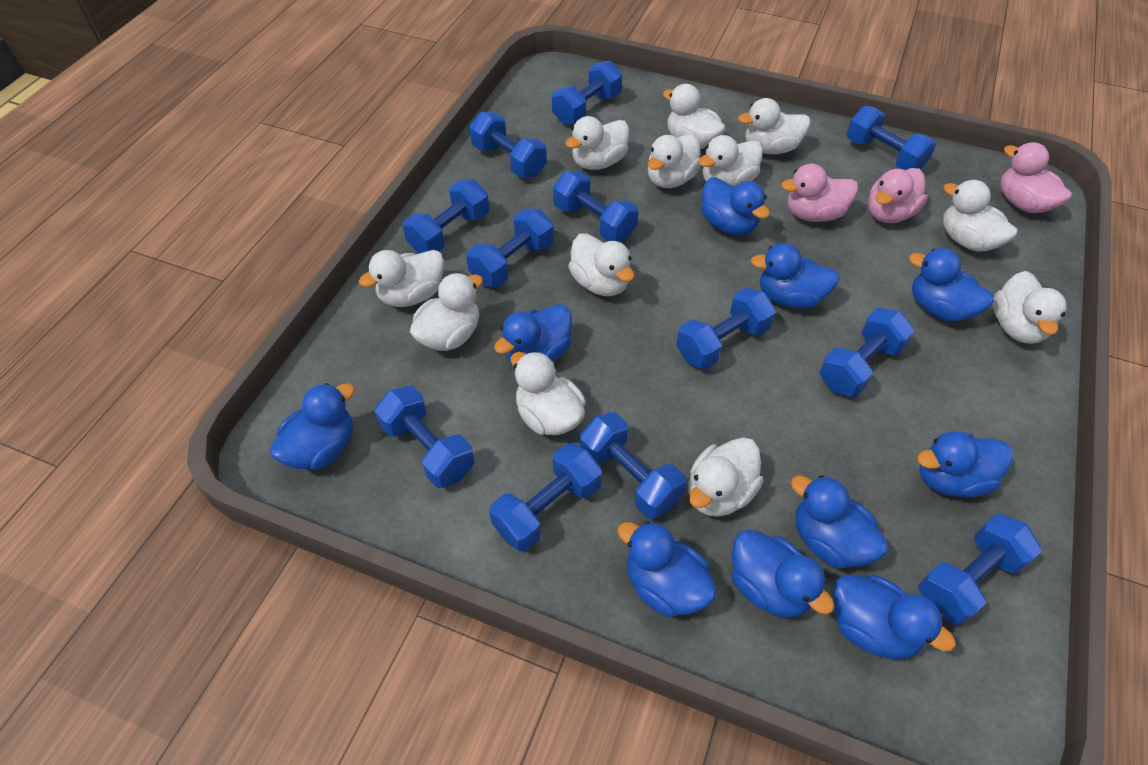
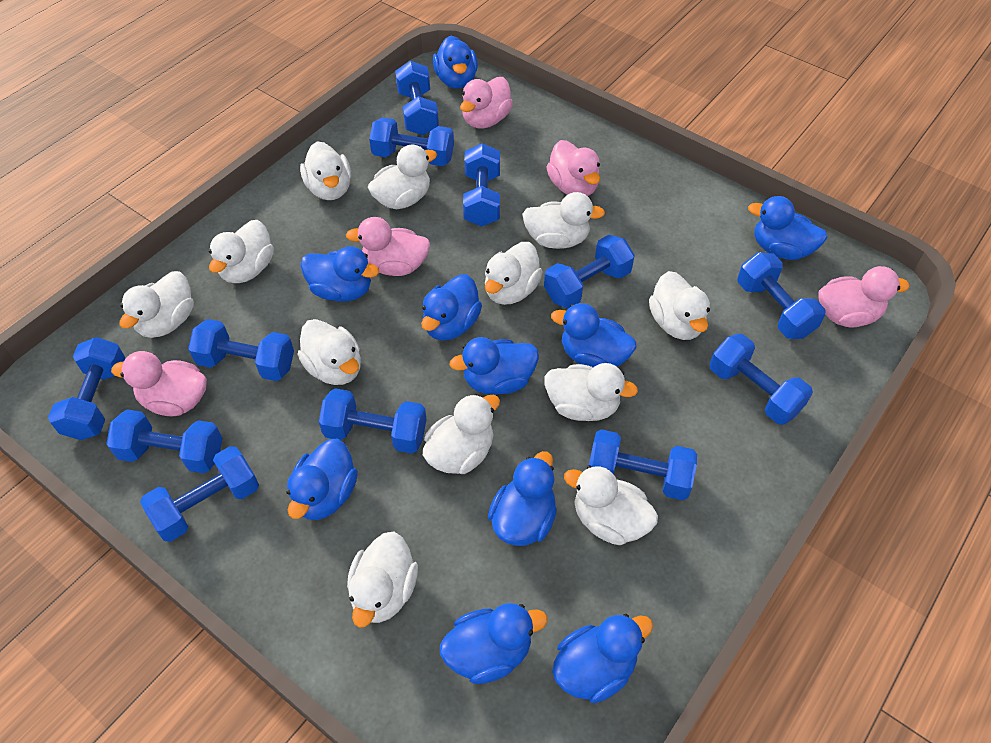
pink duck: [781,164,858,222] [868,168,928,223] [1000,142,1072,213] = 3 -> [111,351,207,416] [346,217,430,276] [460,77,513,128] [547,140,600,196] [818,266,910,327] = 5

